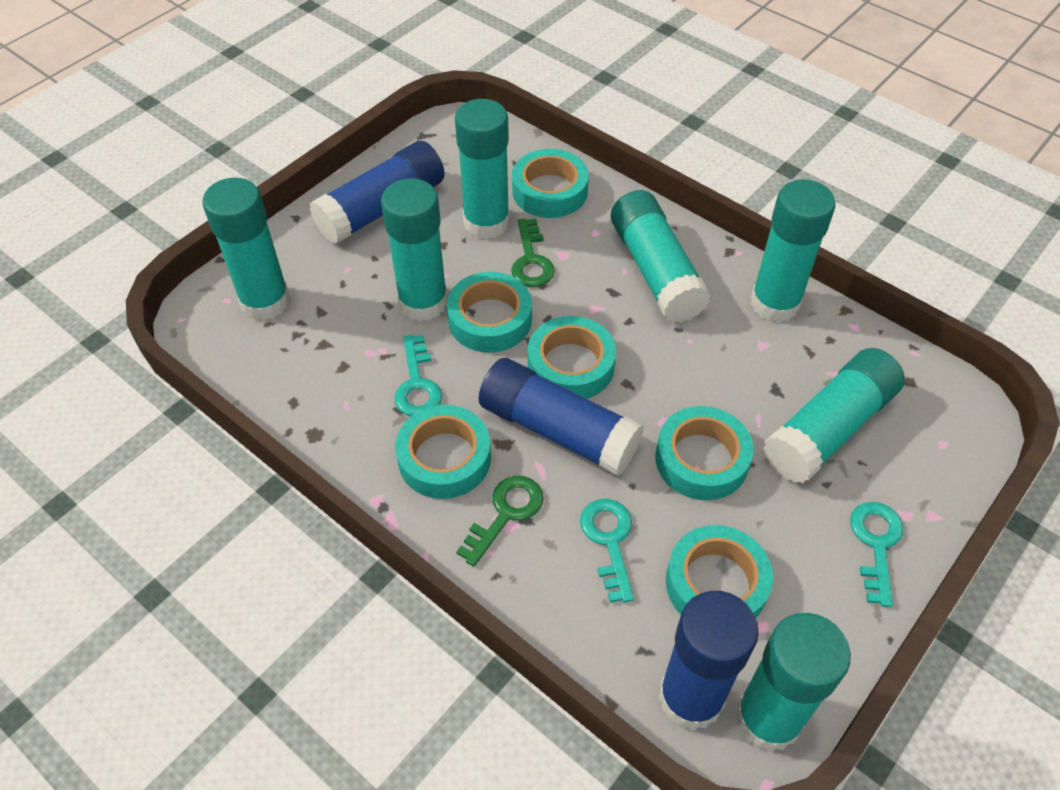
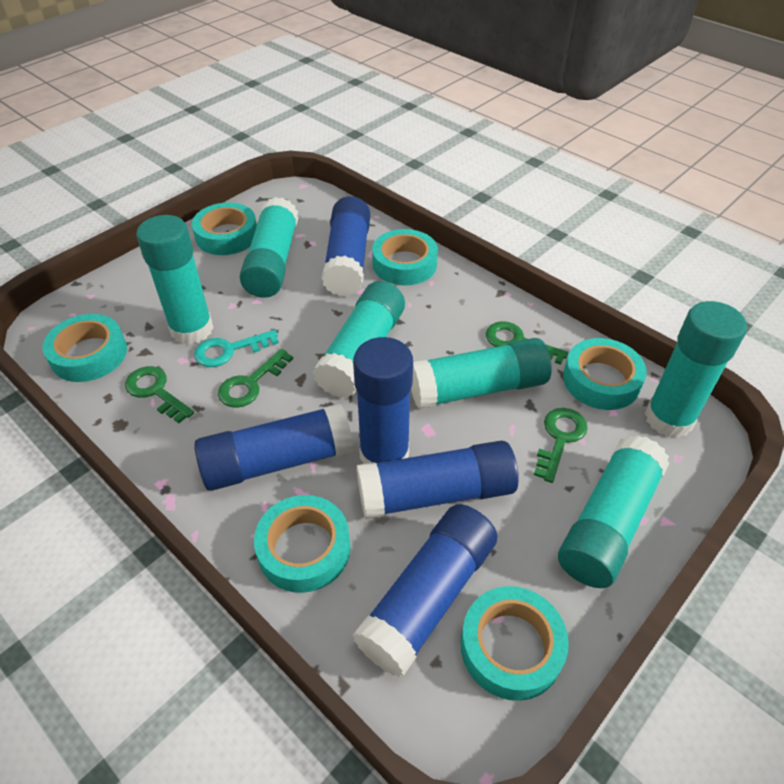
blue glue stick: [310,141,445,245] [479,358,644,476] [659,591,759,731] = 3 -> [194,404,353,491] [322,196,370,296] [352,504,498,677] [353,337,413,464] [357,440,519,519] = 5
green key: [457,476,544,567] [511,218,555,287] = 2 -> [125,366,194,423] [218,349,293,408] [486,321,568,365] [534,408,588,483] = 4
turquoise glue stick: [203,178,290,320] [381,178,447,321] [455,99,510,239] [611,190,711,323] [735,613,851,752] [751,179,835,323] [763,348,905,483] = 7 -> [136,215,213,345] [239,197,298,298] [313,281,405,398] [411,338,552,409] [558,435,669,588] [645,301,747,438] = 6
turquoise key: [394,335,442,416] [580,499,634,603] [850,502,903,607] = 3 -> [194,330,279,367] = 1

